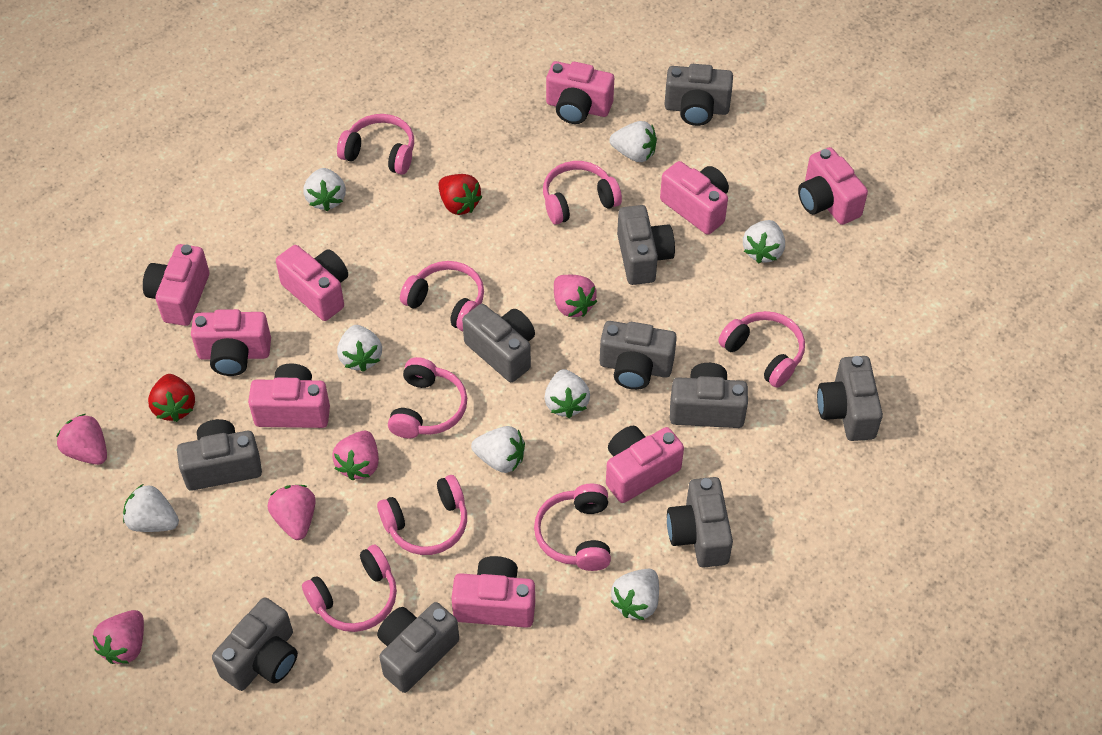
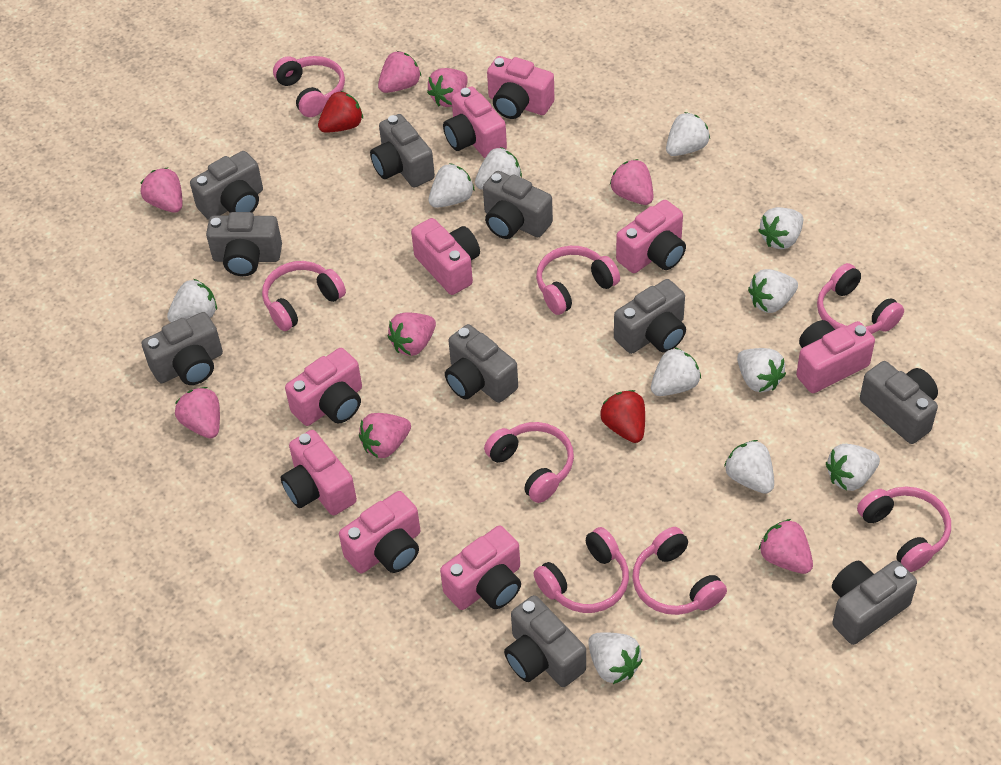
pink strawberry: [56,414,107,465] [92,610,144,664] [268,485,315,540] [332,430,379,481] [554,275,597,317] = 5 -> [141,168,182,213] [175,387,220,439] [359,413,411,458] [378,51,421,93] [388,312,436,356] [427,68,468,107] [610,159,654,205] [759,519,813,574] = 8
white strawberry: [123,484,179,532] [304,168,346,211] [337,325,382,372] [471,426,525,473] [544,369,590,418] [610,121,657,162] [611,569,659,620] [743,220,785,264] = 8 -> [167,279,217,322] [429,163,475,208] [475,147,522,190] [588,632,643,684] [651,347,701,396] [666,112,710,156] [724,440,774,494] [737,348,786,392] [748,269,798,313] [758,207,803,249] [826,444,880,491] = 11

